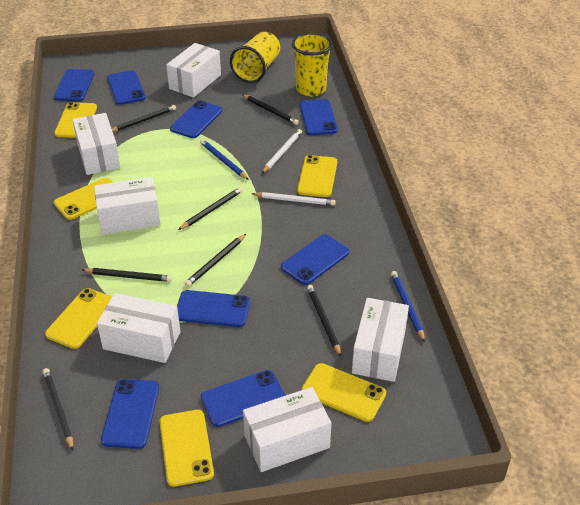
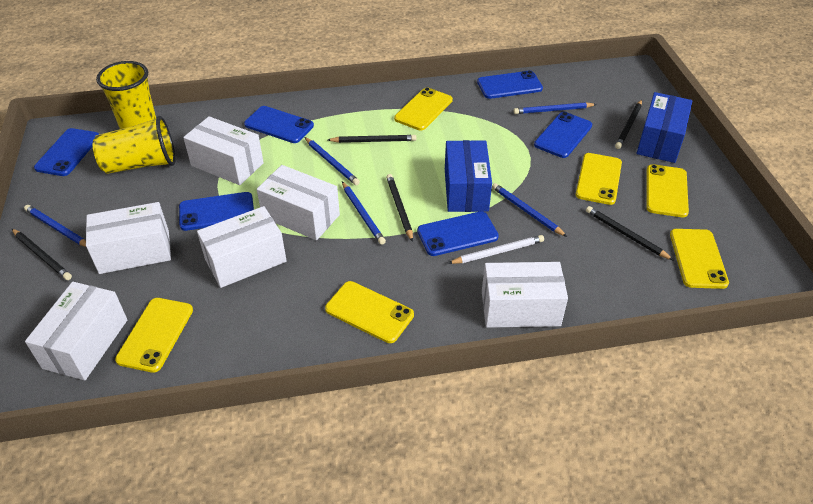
black pencil: [42,368,73,450] [82,268,173,282] [112,105,176,132] [178,187,243,230] [185,234,246,287] [242,94,299,125] [307,285,341,357] = 7 -> [12,229,72,280] [328,135,416,143] [386,174,413,242] [586,206,674,261] [615,100,642,149] = 5
blue box: none = 0 -> [445,140,492,212] [636,92,693,163] = 2
blue pencil: [200,139,249,180] [391,271,425,342] = 2 -> [24,205,86,247] [305,137,360,185] [342,182,386,245] [492,183,567,237] [513,102,597,114] = 5
blue phone: [54,69,94,101] [101,379,159,449] [107,70,146,105] [170,100,222,138] [177,290,250,327] [201,370,286,427] [281,234,349,285] [300,99,338,135] = 8 -> [34,128,99,176] [179,192,254,231] [244,106,314,143] [417,211,499,256] [477,70,543,99] [534,112,592,158] = 6
white pencil: [252,192,336,206] [262,129,302,173] = 2 -> [448,235,544,264] = 1

